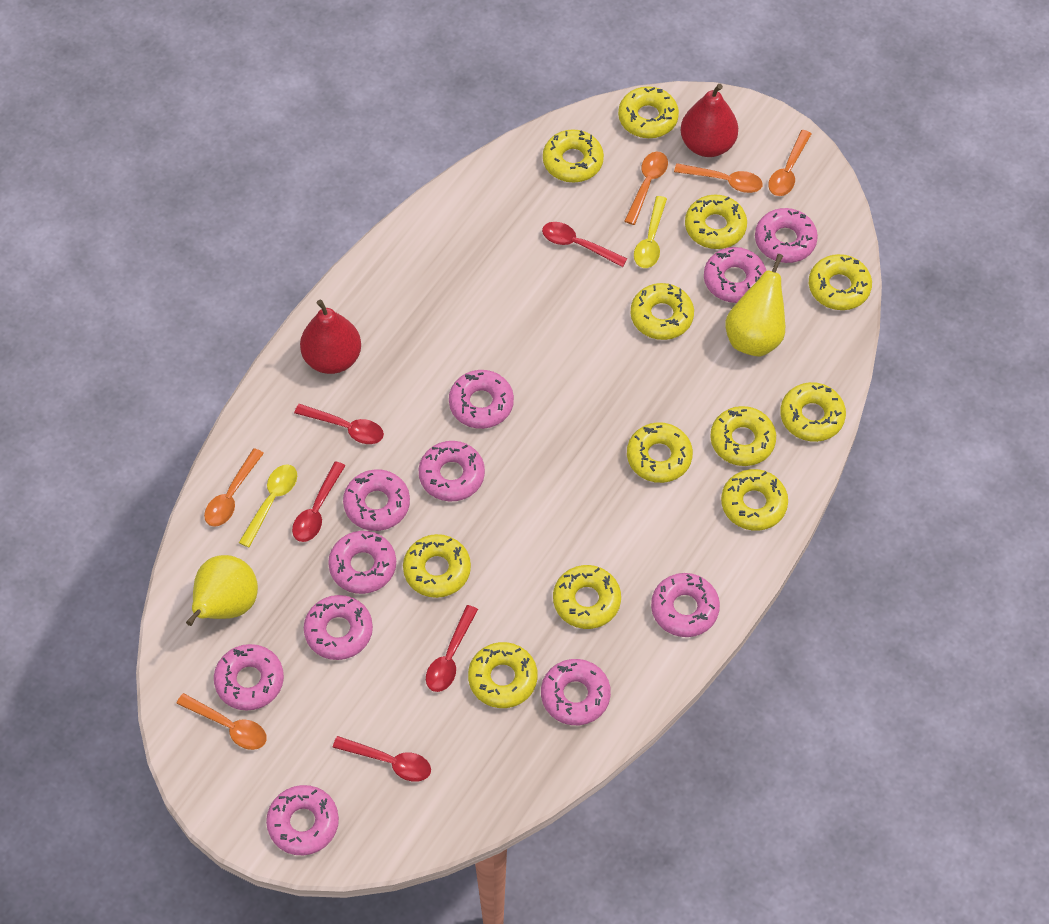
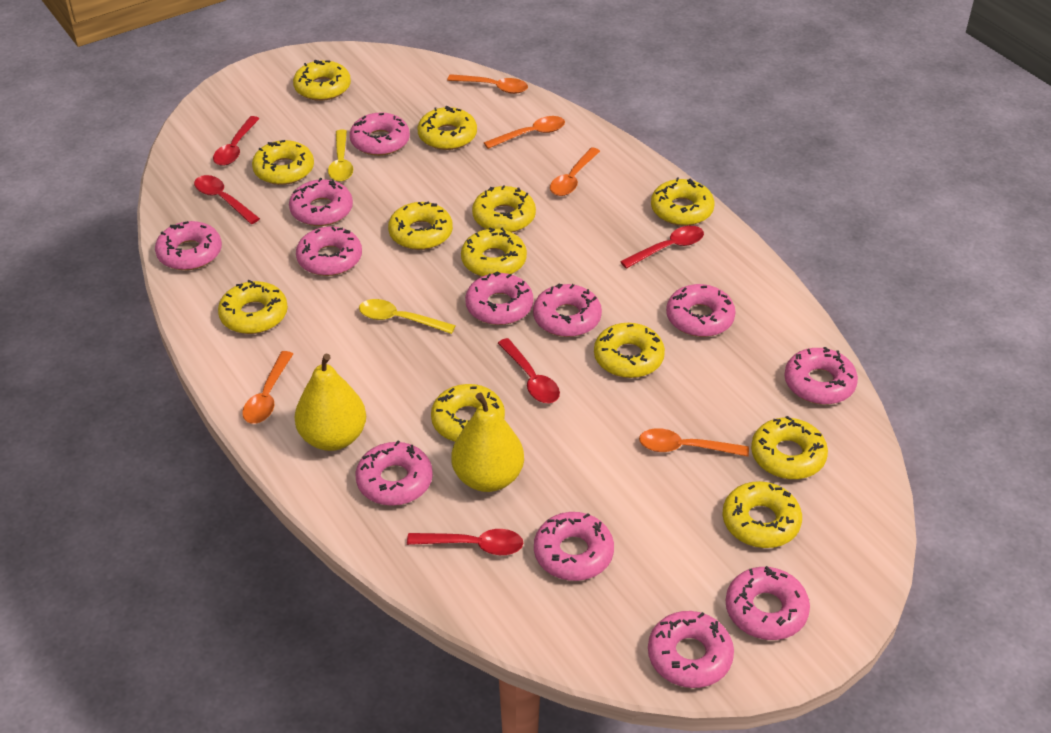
pink donut: [214,644,284,711] [266,785,339,855] [304,595,373,660] [328,531,396,594] [343,469,410,531] [419,441,485,502] [449,370,514,429] [541,659,611,725] [651,573,720,637] [704,247,766,303] [755,208,818,263] = 11 -> [155,221,222,270] [289,178,353,226] [296,226,362,276] [350,112,410,156] [356,441,433,506] [465,271,533,325] [533,283,602,337] [534,512,614,581] [648,611,734,688] [666,284,736,337] [726,566,810,640] [784,347,858,404] = 12
red pear: [300,300,361,374] [681,84,738,157] = 2 -> none = 0

